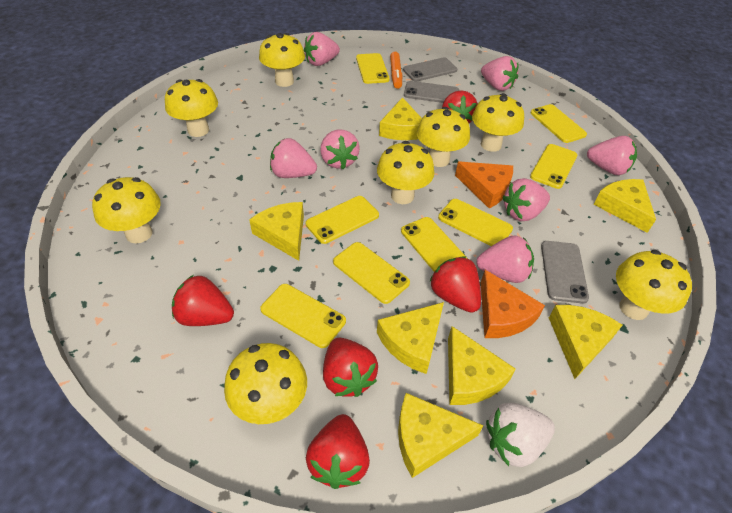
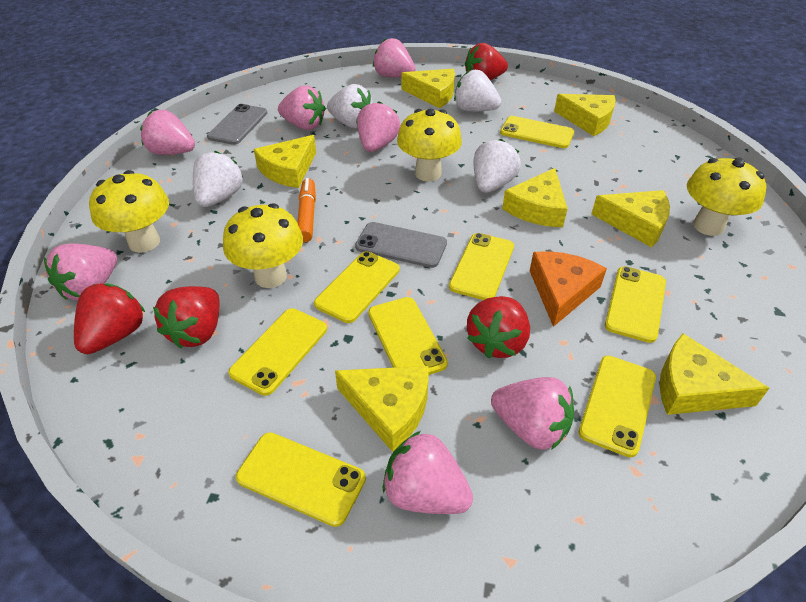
grey phone: [403,57,457,82] [404,81,459,103] [541,241,589,304] = 3 -> [207,104,267,145] [355,222,447,268] = 2
orange cheese: [455,162,513,209] [481,270,545,338] = 2 -> [530,251,607,327] = 1
red strawberry: [172,275,234,326] [306,414,370,489] [323,338,378,397] [430,256,481,313] [442,90,478,123] = 5 -> [74,283,145,354] [153,286,220,348] [465,43,508,80] [467,296,530,358] = 4
white strawberry: [486,403,555,467] = 1 -> [193,151,244,207] [327,84,373,128] [454,70,501,111] [473,139,521,193] = 4
yellow mushroom: [92,177,161,243] [165,79,218,137] [224,343,307,424] [259,33,305,87] [377,141,434,204] [417,107,470,167] [472,93,524,152] [616,250,692,320] = 8 -> [89,170,169,253] [223,203,303,288] [397,109,462,181] [687,158,767,236] = 4

